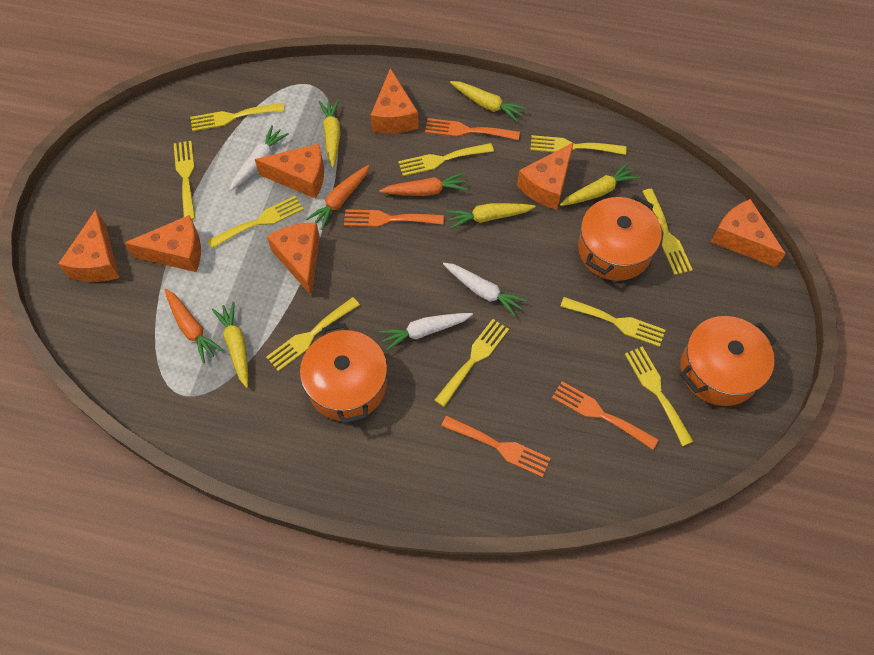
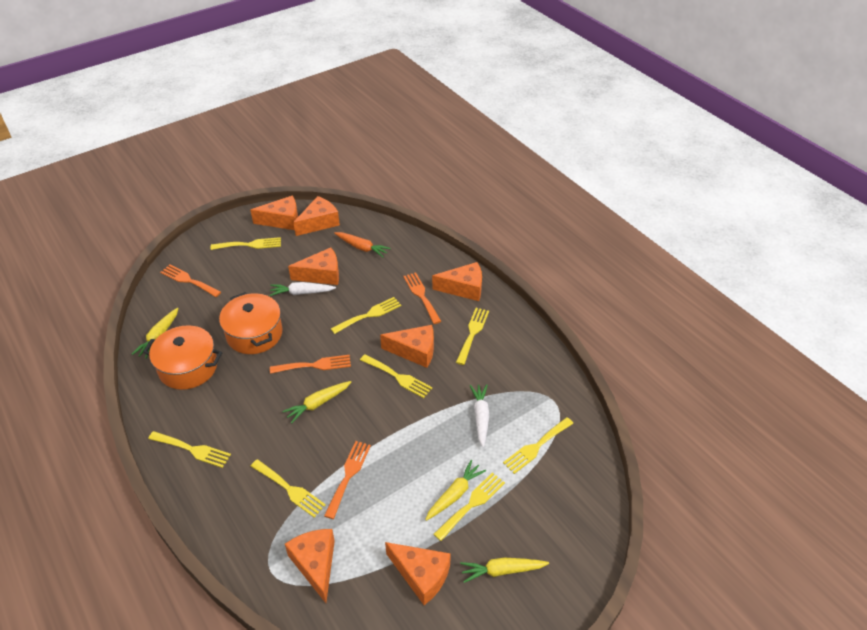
orange carrot: [165,289,223,363] [306,165,369,230] [379,173,468,196] = 3 -> [334,232,391,257] = 1
orange pot: [300,323,387,424] [578,195,662,281] [680,316,776,406] = 3 -> [143,325,222,390] [219,292,283,354] = 2
white carrot: [230,125,289,191] [379,313,473,351] [443,263,527,317] = 3 -> [269,282,336,296] [469,384,489,447] = 2
yellow carrot: [212,302,248,388] [319,99,341,168] [446,203,536,229] [450,81,527,122] [560,163,640,206] = 5 -> [132,308,178,359] [283,381,351,423] [425,460,486,521] [460,558,549,583] = 4
yellow fork: [174,141,195,220] [190,103,284,131] [207,196,304,249] [266,297,360,371] [398,143,494,176] [435,319,509,407] [530,135,627,155] [560,297,665,347] [625,346,694,446] [642,189,693,275] = 10 -> [148,431,231,468] [211,237,281,250] [251,459,326,517] [331,297,401,334] [360,354,432,398] [433,473,505,541] [456,308,489,365] [503,417,574,474] = 8

